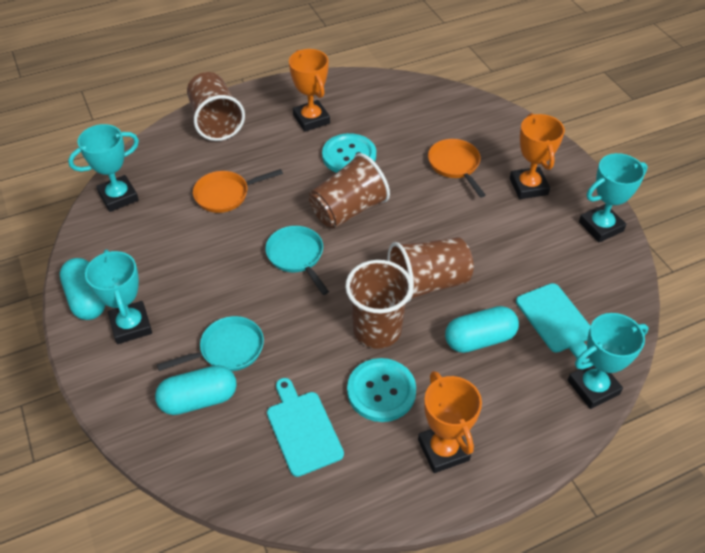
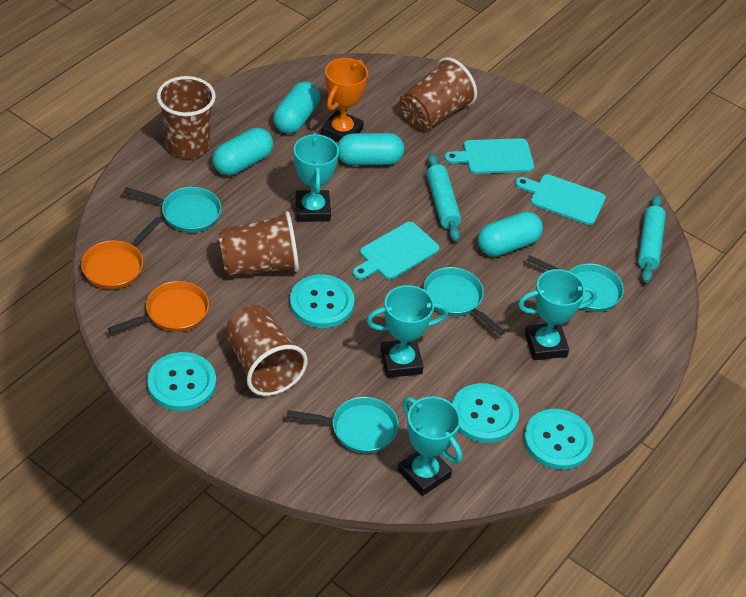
orange trophy: [289,49,330,132] [418,371,482,473] [510,113,565,199] = 3 -> [321,58,368,142] = 1
turquoise button: [322,133,376,173] [347,358,416,422] = 2 -> [147,352,216,411] [290,274,354,328] [452,383,519,443] [524,409,593,470] = 4
turquoise capsule: [59,258,105,320] [155,365,237,415] [445,306,519,353] = 3 -> [212,128,273,175] [273,81,320,134] [337,133,404,165] [478,212,543,256] = 4
turquoise cutting board: [267,378,344,477] [516,283,590,364] = 2 -> [353,222,440,280] [445,138,534,174] [515,174,606,225] = 3
turquoise pan: [157,316,264,371] [265,226,329,295] = 2 -> [124,187,221,233] [287,397,399,453] [423,267,505,336] [527,255,624,312] = 4
turquoise rolling pin: none = 0 -> [427,153,461,241] [638,195,666,283] = 2

